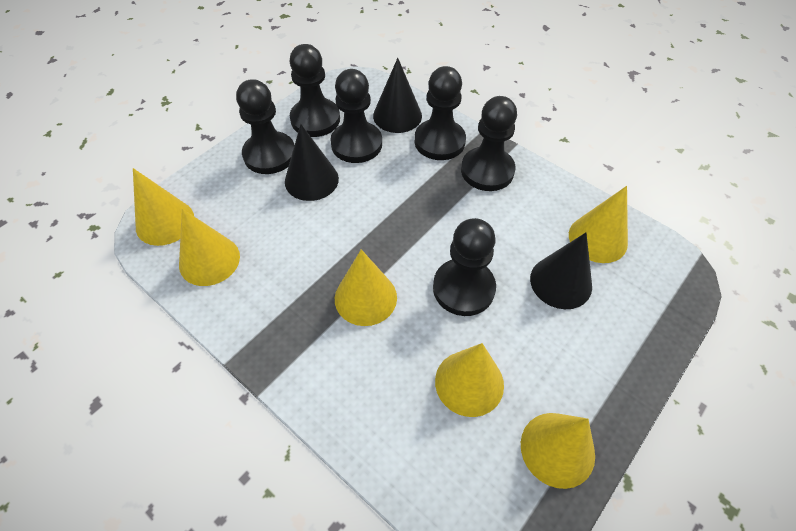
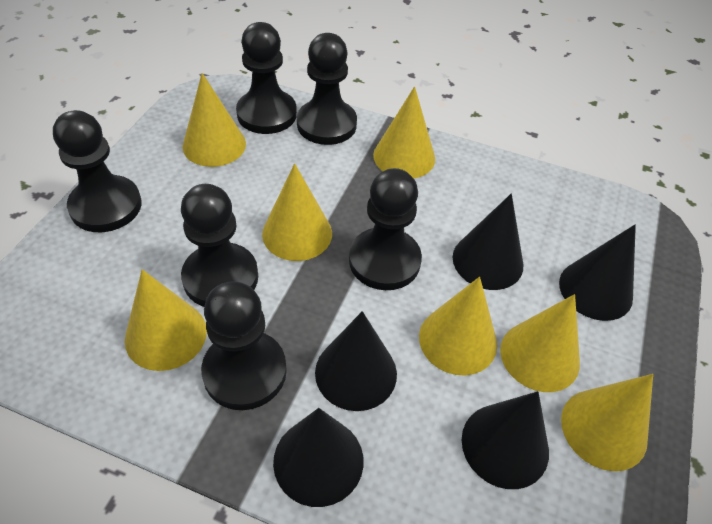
black cone: [285,124,339,201] [373,58,422,133] [530,233,592,309] = 3 -> [273,408,364,507] [315,311,397,411] [452,193,523,290] [462,391,549,489] [559,224,636,321] = 5
yellow cone: [133,168,194,246] [179,209,240,286] [335,249,397,326] [435,343,504,417] [521,413,595,489] [569,186,628,263] = 6 -> [125,269,207,371] [182,73,246,167] [262,163,332,261] [373,86,435,178] [419,277,497,375] [500,294,580,392] [561,374,653,471] = 7

